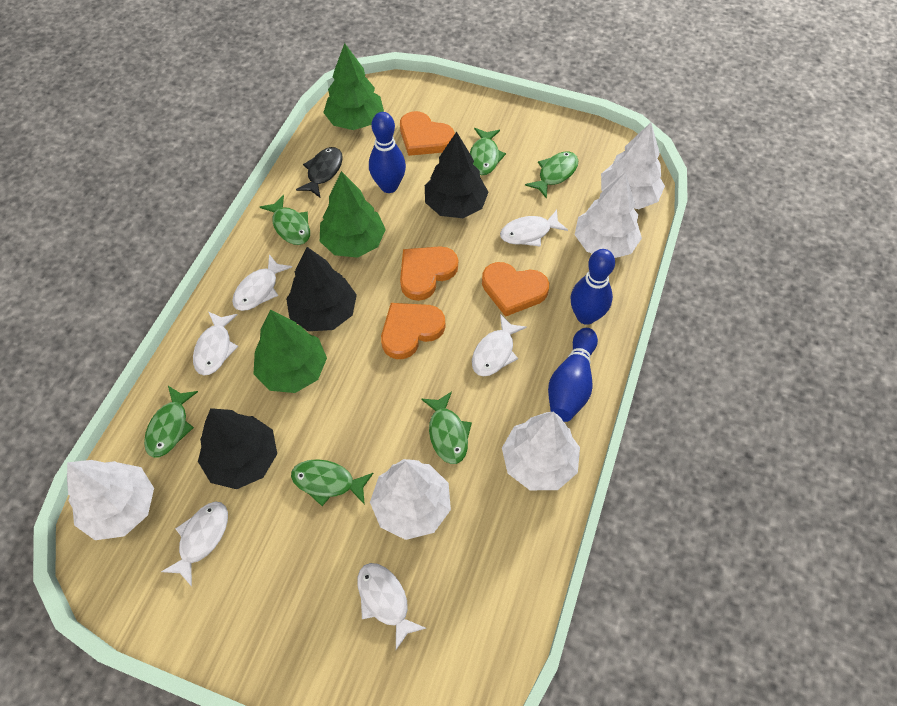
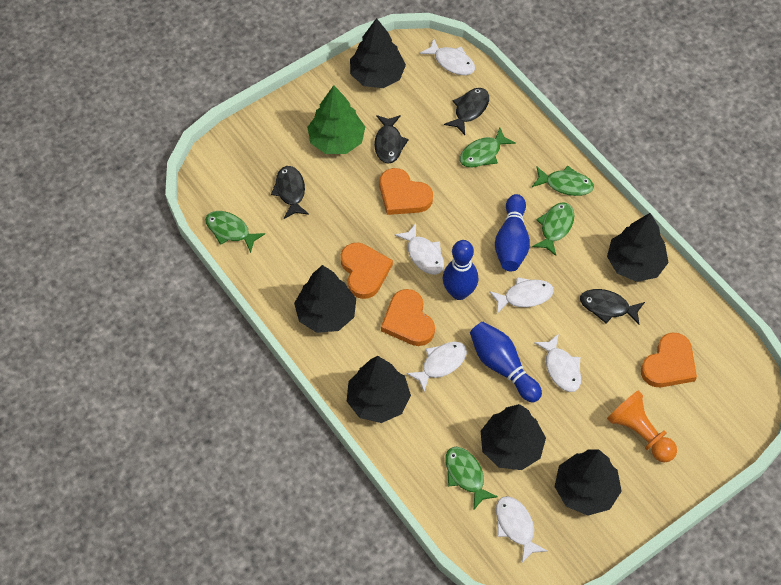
black fish: [296,147,343,197] = 1 -> [271,166,309,219] [374,115,409,164] [444,88,489,135] [580,289,645,324] = 4
black tree: [198,408,277,489] [286,247,357,331] [425,132,488,218] = 3 -> [294,265,356,333] [347,356,411,423] [350,18,406,88] [481,404,546,470] [555,450,622,516] [607,213,668,282] = 6
green fish: [144,386,198,458] [260,195,310,245] [291,459,373,506] [421,391,472,464] [470,128,506,175] [525,152,578,199] = 6 -> [205,211,265,253] [445,447,498,509] [460,128,516,168] [532,166,594,196] [532,202,574,256] = 5
green tree: [254,310,327,393] [320,171,386,258] [323,43,384,130] = 3 -> [307,85,365,154] = 1
orange pawn: none = 0 -> [607,390,677,463] = 1
white tree: [67,460,154,540] [370,459,451,540] [502,412,580,490] [575,173,642,258] [601,122,665,209] = 5 -> none = 0

